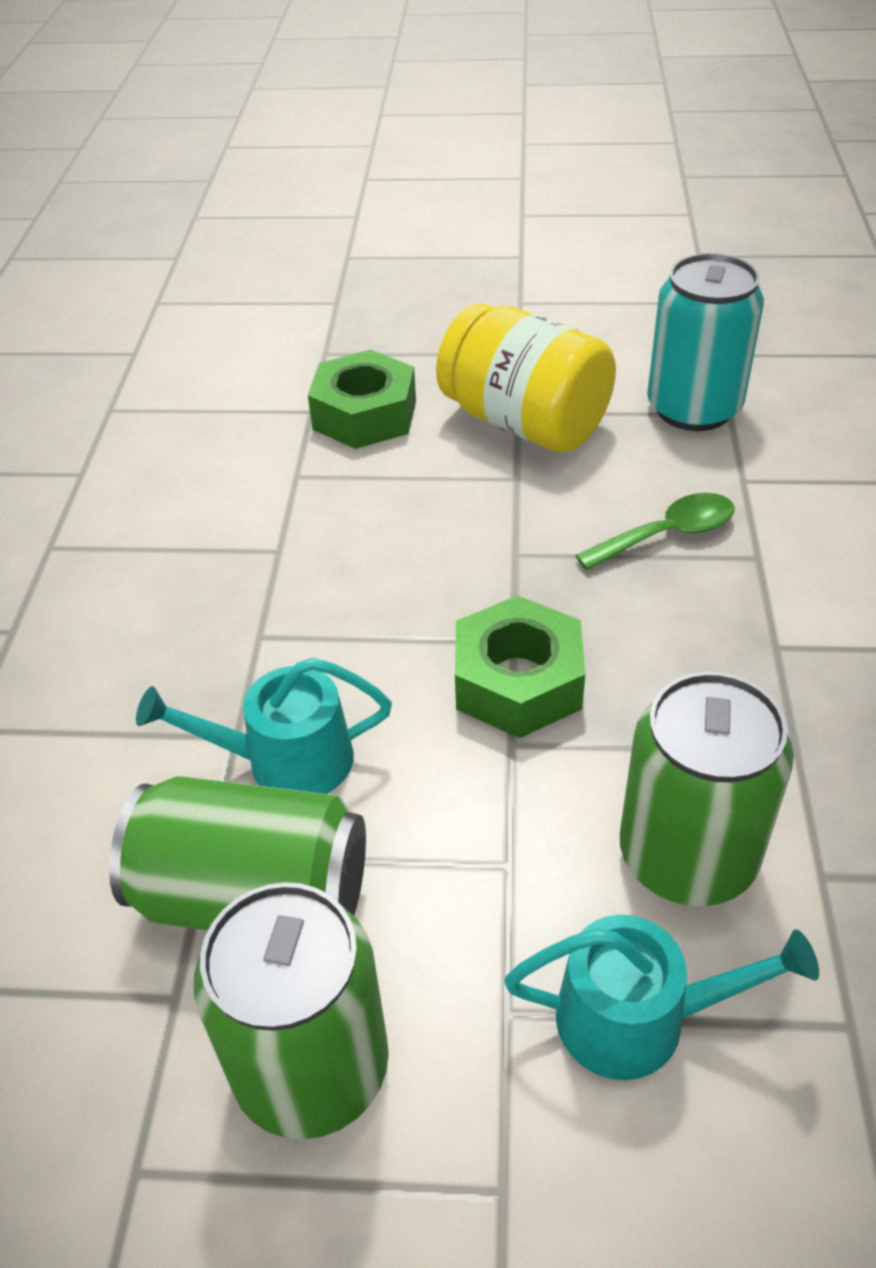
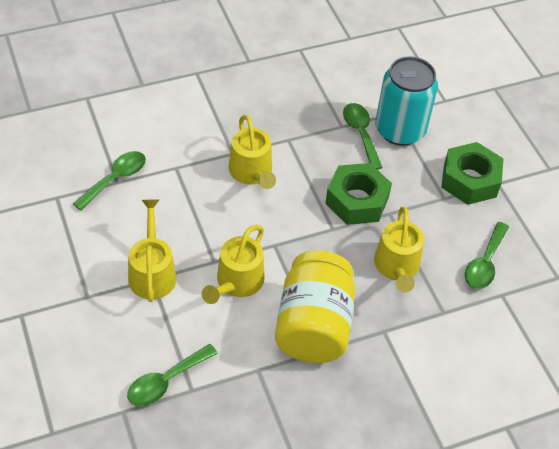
green can: [109,776,366,931] [194,882,389,1140] [620,672,794,906] = 3 -> none = 0
green spoon: [575,493,734,570] = 1 -> [73,151,146,210] [127,344,218,406] [343,103,383,170] [465,222,509,289] = 4
turquoise watering can: [136,658,392,794] [504,915,819,1080] = 2 -> none = 0
yellow watering can: none = 0 -> [128,199,176,302] [202,225,265,304] [228,115,276,189] [374,207,424,293] = 4

